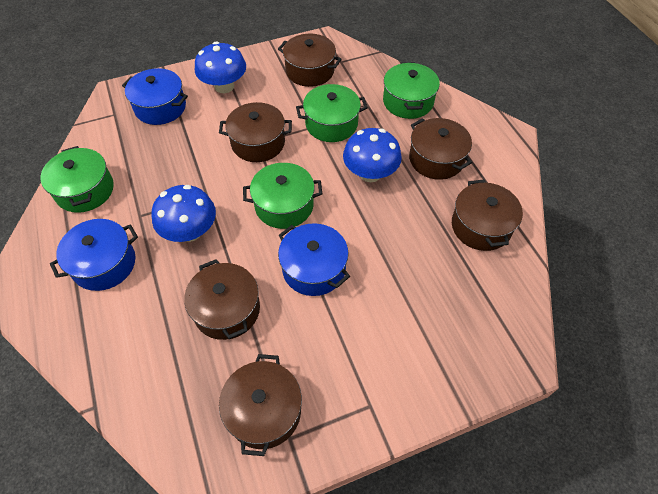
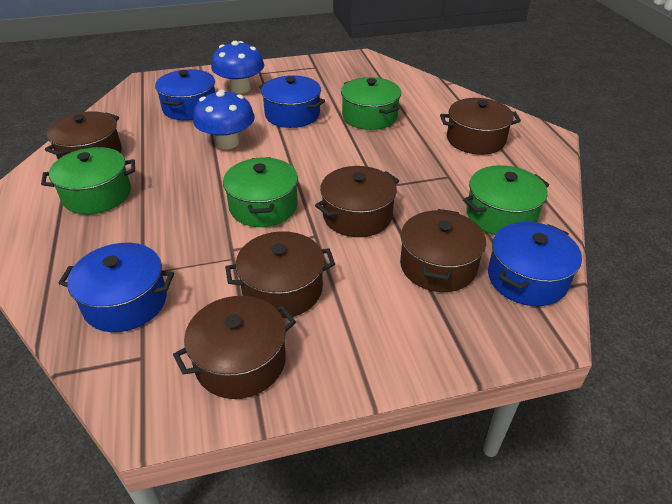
blue mushroom: [152,185,216,242] [195,42,246,93] [343,128,402,182] = 3 -> [193,90,255,149] [211,41,264,93] = 2
blue pot: [50,219,138,291] [122,68,188,125] [278,223,350,296] = 3 -> [59,243,174,332] [155,69,215,121] [259,75,325,128] [488,222,582,306] = 4

